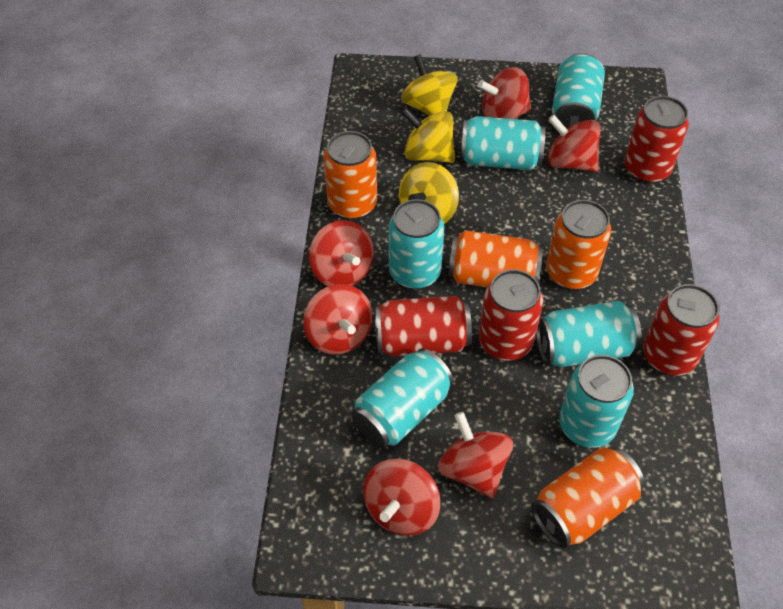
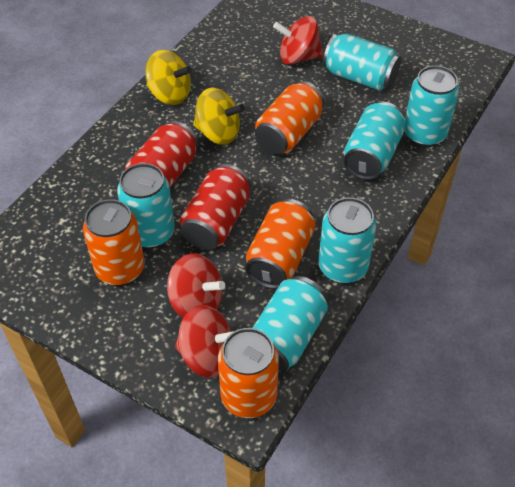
red can: [374,296,472,356] [479,270,543,361] [624,96,689,184] [643,284,719,376] = 4 -> [125,121,198,187] [180,164,251,250] = 2
red spinning top: [303,284,373,355] [309,220,374,286] [363,459,440,536] [438,412,513,498] [478,67,531,119] [548,115,601,172] = 6 -> [167,253,225,318] [175,305,234,377] [273,16,323,65] = 3
yellow spinning top: [399,162,459,224] [401,54,458,116] [401,108,455,163] = 3 -> [145,50,192,105] [193,88,245,145] = 2

